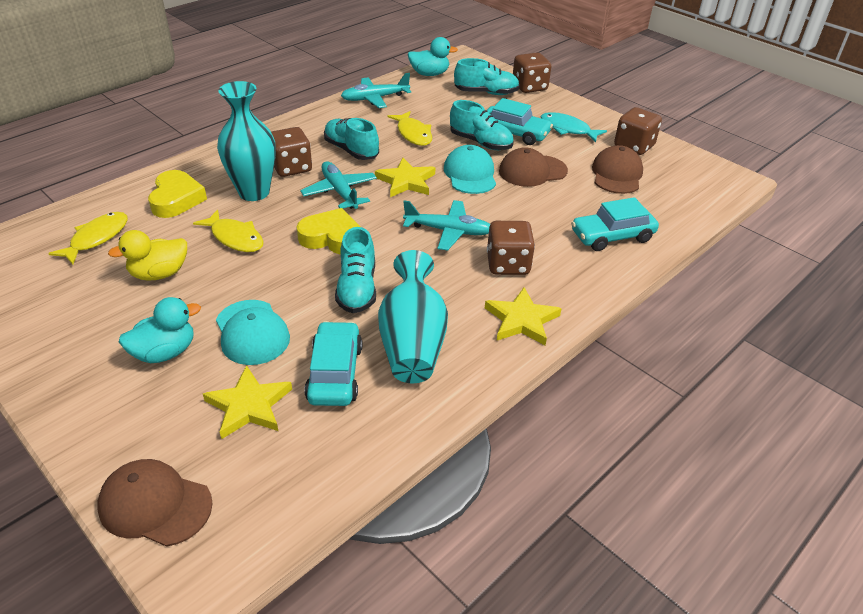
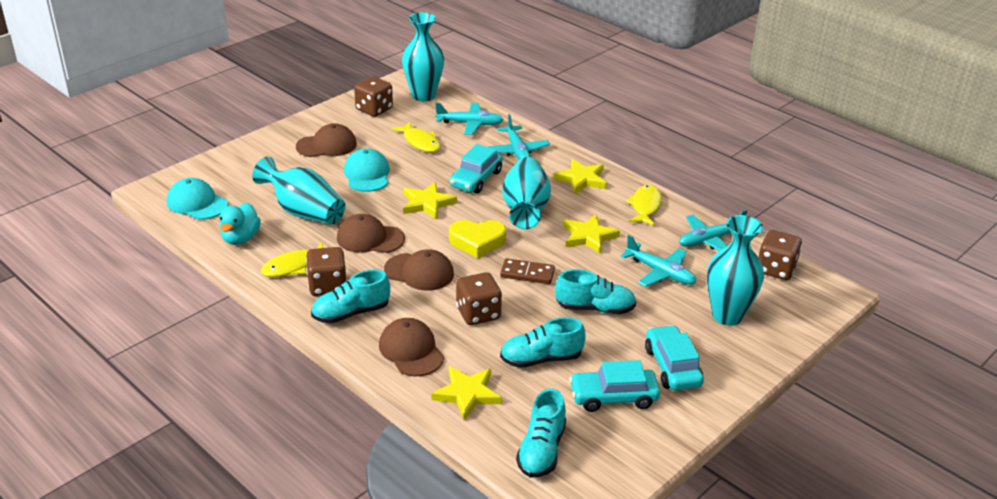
brown cap: [97,459,213,547] [499,147,568,187] [592,145,643,194] = 3 -> [296,123,357,157] [337,214,405,253] [379,318,444,377] [384,249,454,291] = 4
brown domino: none = 0 -> [500,258,555,284] = 1
turquoise duck: [119,297,201,363] [408,37,458,76] = 2 -> [220,203,261,245] = 1
turquoise fish: [541,112,607,142] = 1 -> none = 0
turquoise plane: [300,161,377,209] [341,73,411,108] [403,200,490,251] = 3 -> [435,103,504,135] [488,114,550,160] [621,235,696,287] [679,210,747,251] = 4
turquoise vase: [217,81,276,201] [378,250,448,383] = 2 -> [252,156,345,224] [402,12,444,101] [502,157,551,229] [707,215,764,326] = 4
yellow duck: [108,230,187,281] = 1 -> none = 0
yellow heart: [148,170,207,218] [297,208,360,255] = 2 -> [449,220,506,258] = 1
yellow star: [203,365,292,439] [375,158,435,197] [485,287,562,345] = 3 -> [403,182,457,219] [431,366,502,421] [553,159,607,194] [563,214,620,254] = 4

